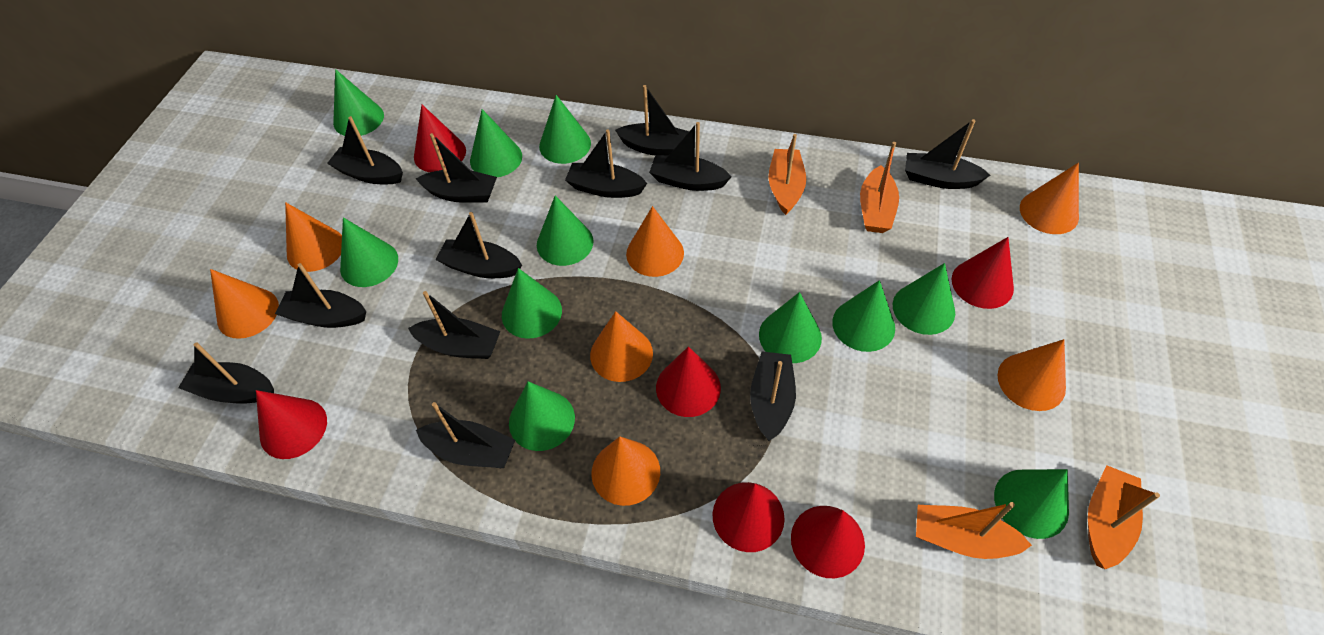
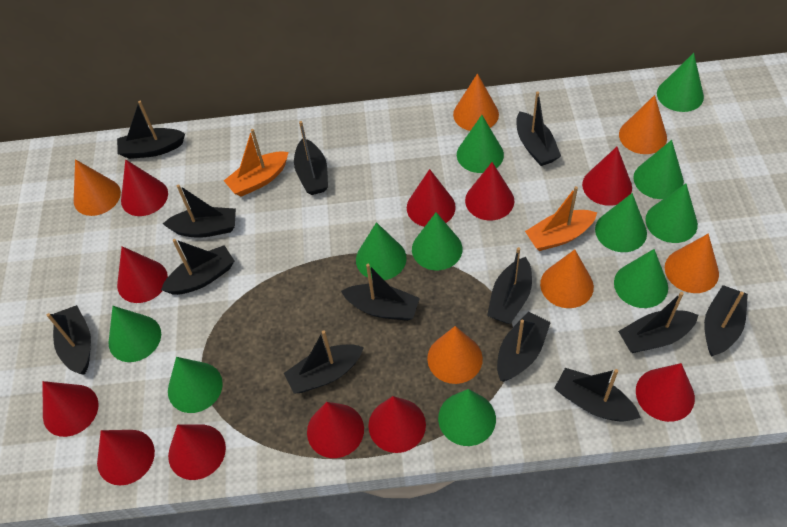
black boat: [178,342,274,404] [275,263,366,328] [327,116,403,184] [408,291,501,359] [416,133,497,203] [416,402,515,468] [436,212,522,278] [565,129,647,198] [615,85,689,155] [649,122,731,191] [750,351,796,441] [905,119,990,189] = 12 -> [47,305,91,375] [117,101,185,159] [161,239,235,295] [163,184,236,238] [284,330,364,394] [294,121,328,195] [341,264,420,321] [487,247,532,324] [497,311,551,382] [516,91,561,166] [554,368,641,422] [618,292,699,353] [704,285,748,357] = 13
orange boat: [768,134,806,215] [860,142,899,233] [916,502,1032,559] [1088,465,1160,569] = 4 -> [224,129,289,197] [525,186,597,251] = 2
orange cone: [210,269,279,339] [285,202,342,272] [590,311,653,382] [592,437,660,506] [626,206,684,277] [998,339,1066,411] [1020,163,1079,234] = 7 -> [74,159,121,216] [427,326,483,384] [453,73,499,131] [540,249,594,308] [619,95,667,154] [665,234,719,293] = 6
red cone: [256,390,327,459] [414,104,466,172] [656,346,721,417] [712,482,785,552] [791,506,865,578] [952,237,1014,309] = 6 -> [42,381,99,437] [97,430,155,486] [117,246,168,303] [121,159,168,216] [168,425,226,480] [307,402,364,458] [368,396,426,453] [407,169,456,227] [465,162,514,221] [582,147,632,206] [636,363,695,422] = 11

